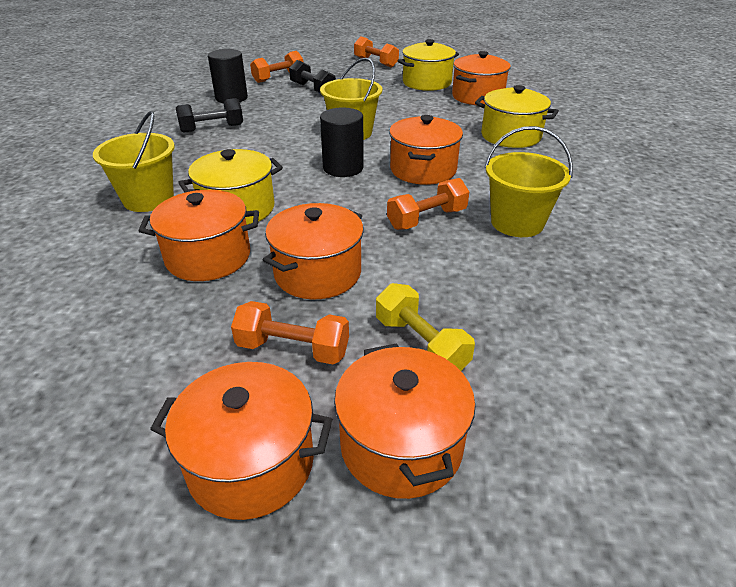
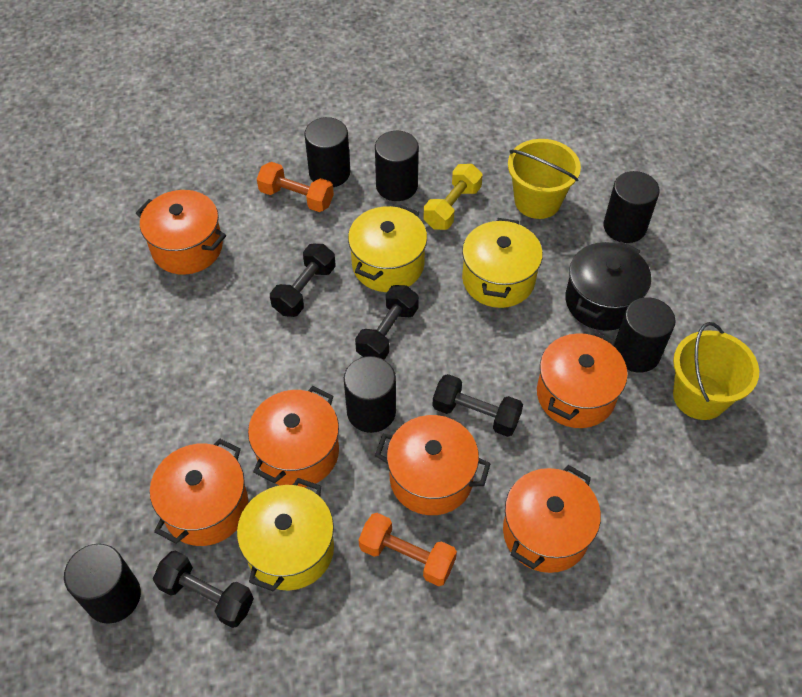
black cylinder: [208,49,248,103] [320,107,364,177] = 2 -> [64,544,141,624] [304,117,350,187] [344,356,396,433] [375,131,419,201] [603,171,660,243] [614,297,676,373] = 6
black dumbbell: [176,98,243,133] [289,60,336,93] = 2 -> [153,551,254,628] [270,244,336,317] [355,285,419,360] [432,374,523,437] = 4
black pot: none = 0 -> [565,241,651,331] = 1
orange dumbbell: [231,301,349,364] [250,51,303,83] [354,37,399,68] [387,178,469,230] = 4 -> [257,162,334,212] [359,513,457,586] = 2
yellow bucket: [93,111,175,212] [320,58,382,140] [485,126,573,237] = 3 -> [508,139,581,219] [673,322,759,420] = 2

